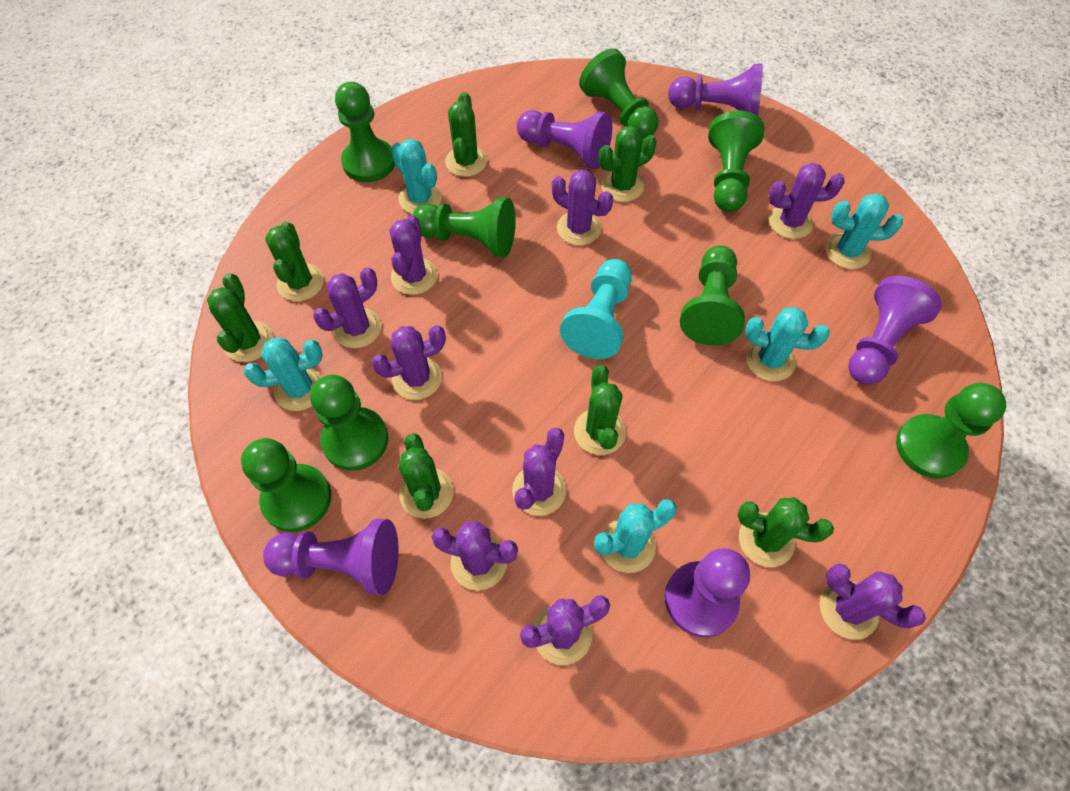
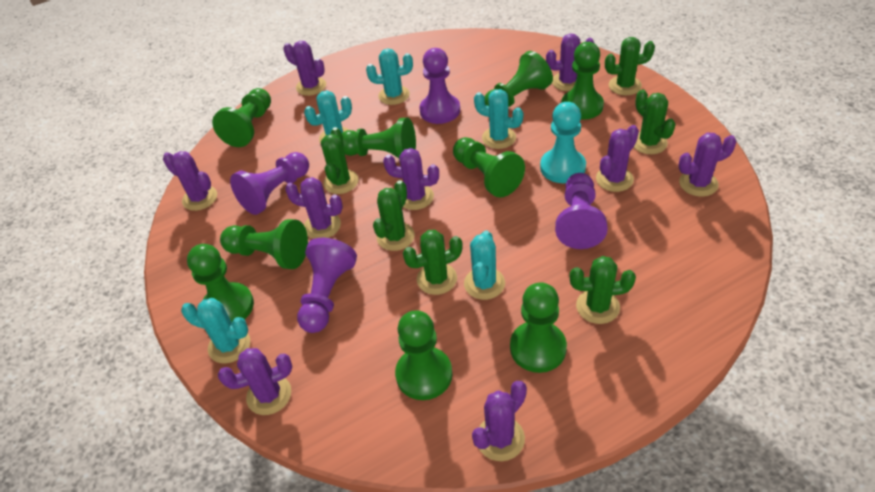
green cactus: [207,273,273,362] [265,221,324,301] [398,433,454,519] [445,92,487,177] [574,365,626,455] [599,126,656,202] [737,497,834,567] = 7 -> [321,127,358,194] [373,180,415,251] [403,230,463,295] [570,256,636,324] [605,37,655,95] [634,89,676,154] = 6
green pawn: [241,438,331,532] [310,375,388,471] [335,82,395,182] [413,197,516,257] [579,48,658,139] [680,245,745,346] [708,110,764,212] [896,383,1006,479] = 8 -> [187,244,254,322] [212,88,271,147] [220,219,308,269] [342,118,416,158] [395,310,452,400] [453,137,525,197] [484,51,553,107] [510,282,567,373] [561,42,604,120] = 9
purple pawn: [263,519,399,595] [517,110,612,169] [665,549,750,637] [668,64,763,116] [848,276,942,385] = 5 -> [230,152,309,215] [297,238,357,333] [419,48,460,124] [555,173,608,249] = 4

